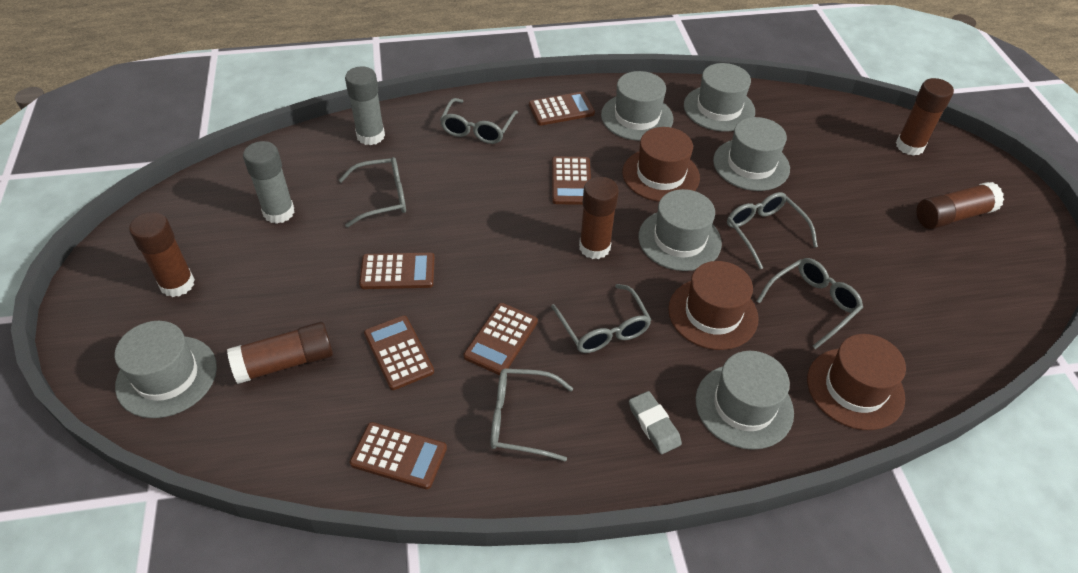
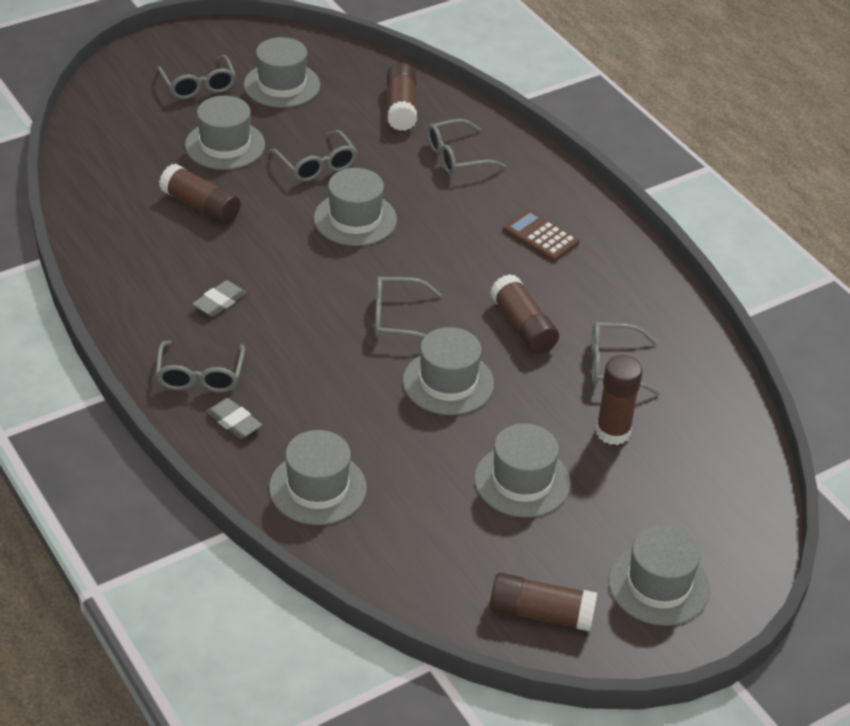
brown calculator: [350,422,447,489] [359,253,435,289] [364,315,434,390] [464,303,538,375] [529,92,595,126] [552,156,591,205] = 6 -> [503,209,579,261] = 1
brown hat: [622,127,700,202] [668,261,759,350] [807,334,906,430] = 3 -> none = 0
grey eraser: [629,391,682,454] = 1 -> [192,280,247,317] [206,398,262,439] = 2
grey glue stick: [243,141,295,224] [345,66,385,145] = 2 -> none = 0
grey hat: [115,321,217,418] [601,71,673,141] [638,189,722,271] [684,63,755,131] [696,351,794,450] [713,117,790,191] = 6 -> [185,96,265,170] [244,37,320,108] [269,430,367,525] [314,168,397,246] [403,327,494,415] [474,423,571,517] [609,525,710,626] = 7

